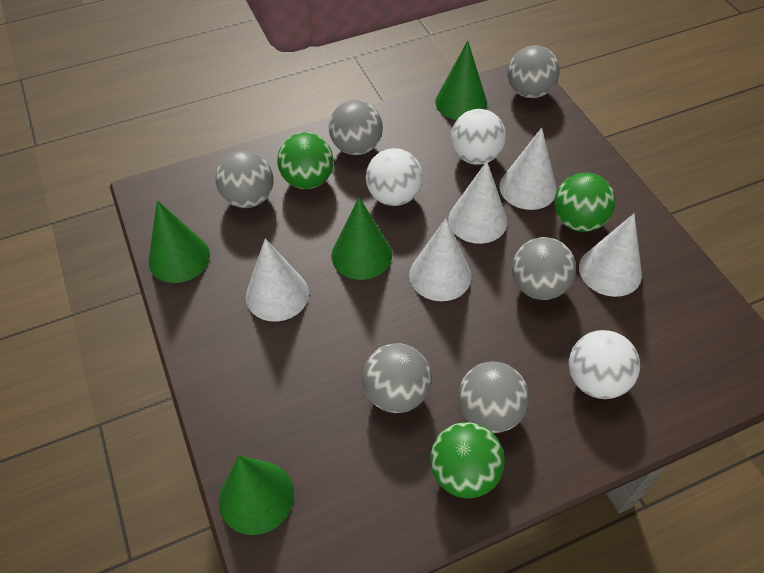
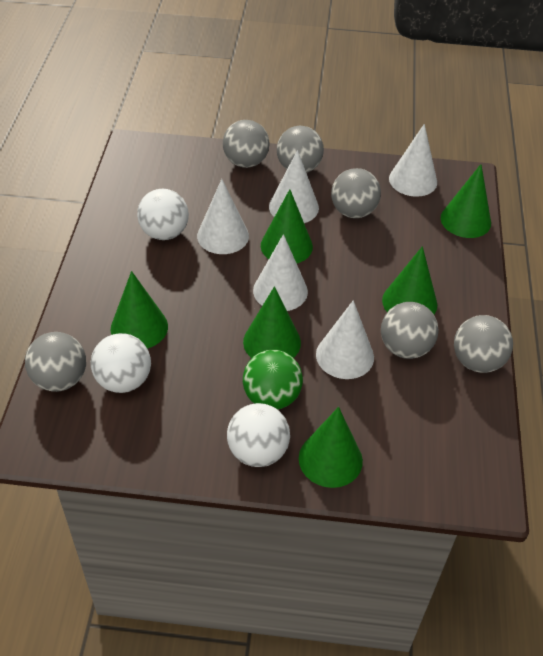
green ball: [277,132,334,189] [430,422,505,498] [554,173,615,232] = 3 -> [243,350,303,410] = 1
green cone: [149,200,210,283] [219,456,294,535] [331,197,392,280] [435,40,487,120] = 4 -> [110,271,168,349] [243,286,301,358] [261,189,313,263] [299,407,363,488] [382,246,437,314] [441,164,491,238] = 6

